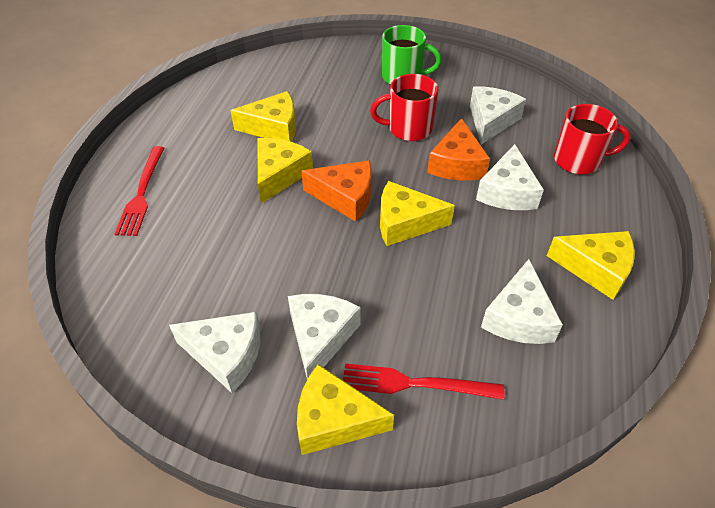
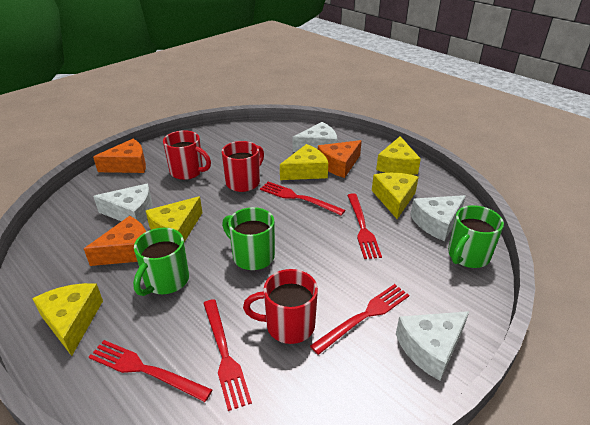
green mug: [382,25,442,85] = 1 -> [133,228,189,296] [222,207,275,270] [448,205,504,268] = 3
orange cheese: [301,160,372,222] [427,118,490,181] = 2 -> [84,216,146,266] [93,139,146,173] [318,140,362,178] = 3
red fork: [115,146,164,236] [343,363,504,400] = 2 -> [89,340,212,402] [203,299,252,411] [260,181,345,216] [310,284,409,355] [347,193,382,259] = 5
red mug: [370,74,439,141] [554,104,631,175] = 2 -> [163,130,211,180] [222,141,264,192] [243,269,318,344] = 3
white cheese: [169,312,261,393] [288,294,360,379] [470,86,526,144] [476,144,544,210] [481,259,563,344] = 5 -> [93,184,152,225] [292,122,337,152] [396,311,469,381] [410,195,466,241] = 4

